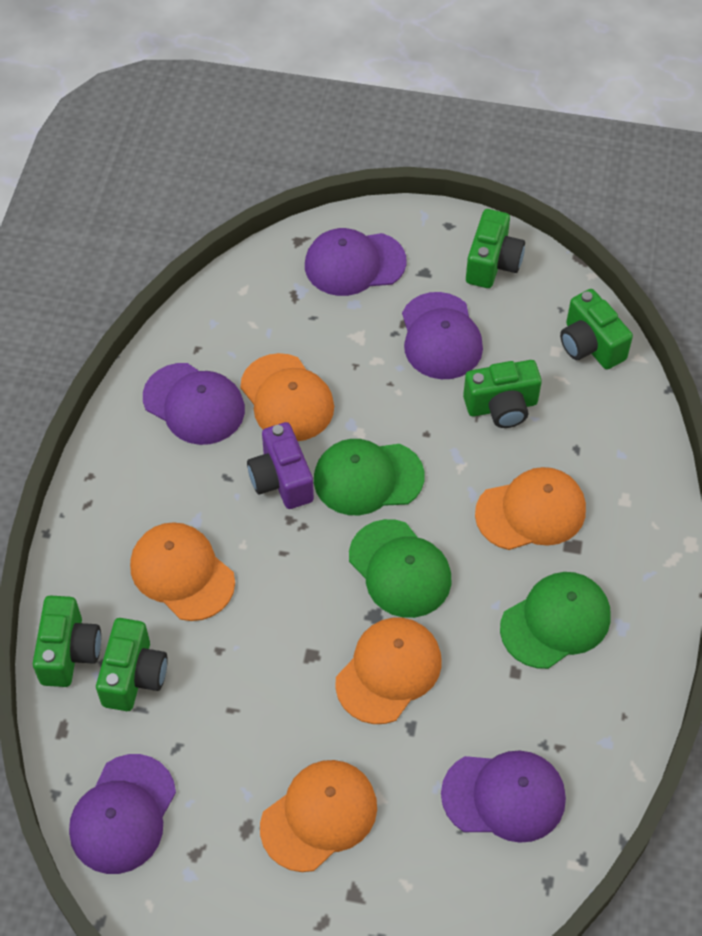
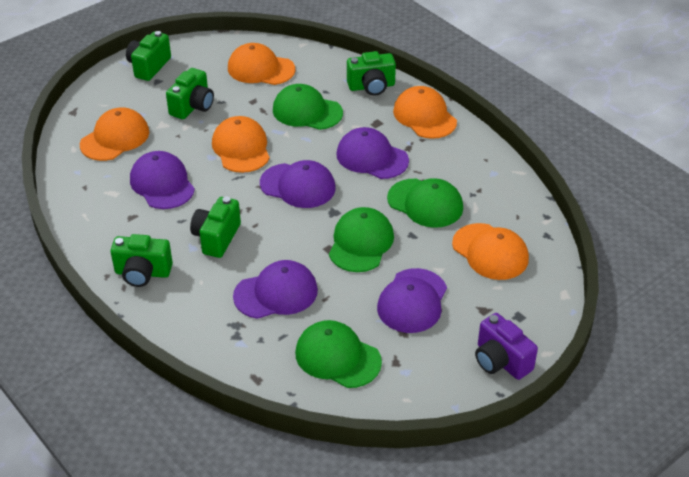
green cap: [314,439,425,515] [349,519,451,618] [500,572,611,669] = 3 -> [273,84,343,130] [295,320,382,388] [329,207,394,272] [387,178,463,228] = 4

